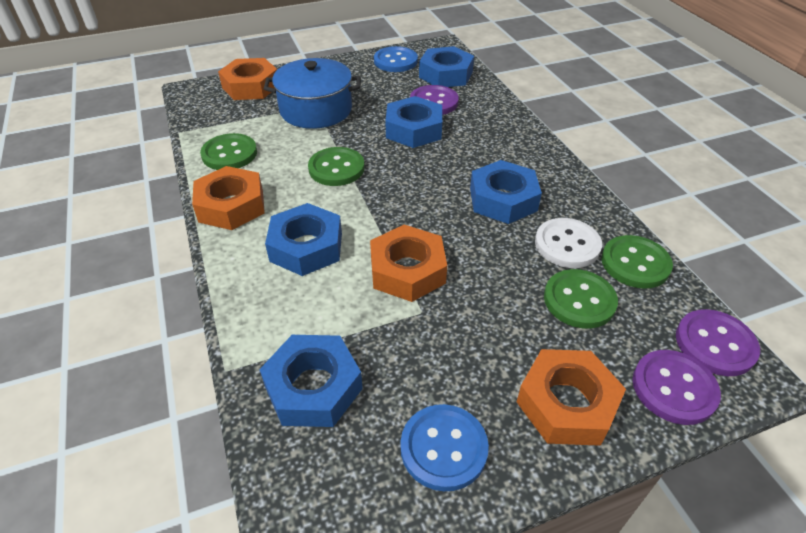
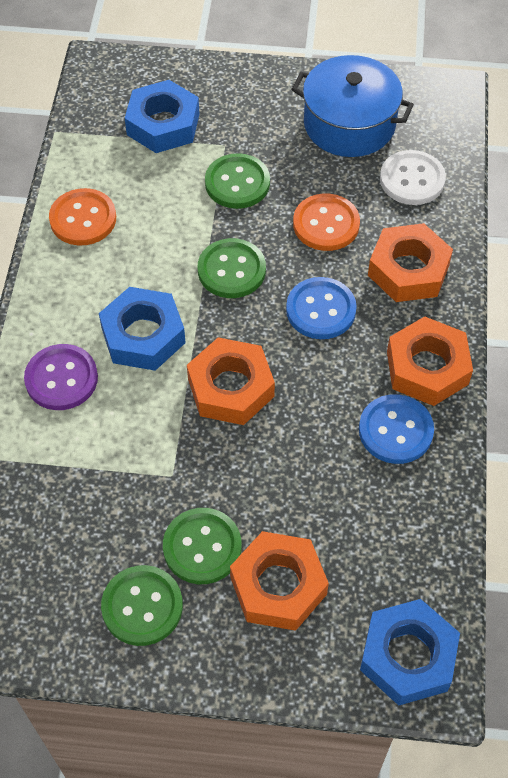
blue nut: [259,335,363,427] [265,203,342,276] [385,96,442,148] [419,46,474,87] [470,160,542,224] = 5 -> [99,287,186,371] [125,80,199,153] [360,599,460,706] = 3
orange button: none = 0 -> [49,188,116,245] [293,194,360,251] = 2
purple button: [410,85,459,115] [633,350,721,425] [676,309,760,376] = 3 -> [24,344,98,410] = 1

